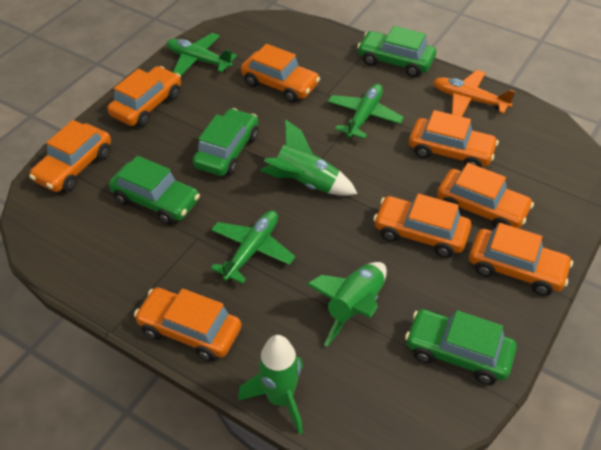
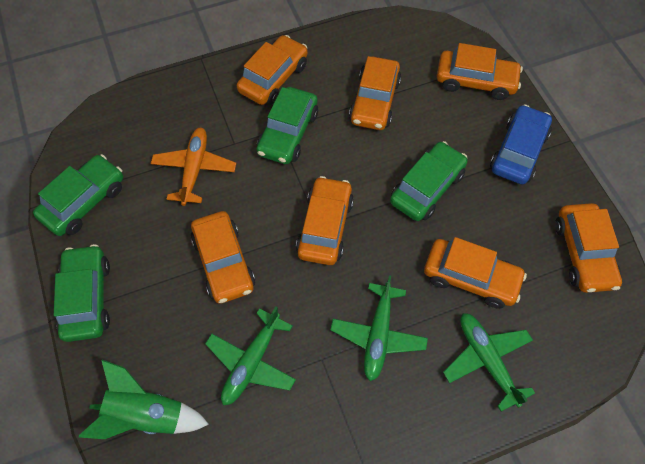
blue car: none = 0 -> [490,104,552,184] = 1
green rocket: [238,335,303,435] [260,119,358,196] [306,262,387,347] = 3 -> [79,360,209,439] = 1
orange car: [29,120,111,192] [107,66,181,127] [134,288,242,361] [241,44,320,103] [373,194,471,258] [409,110,499,167] [437,163,534,229] [469,223,573,296] = 8 -> [191,211,255,304] [237,35,308,105] [296,176,354,265] [349,56,401,130] [424,237,527,309] [437,43,523,100] [555,203,622,293] = 7

